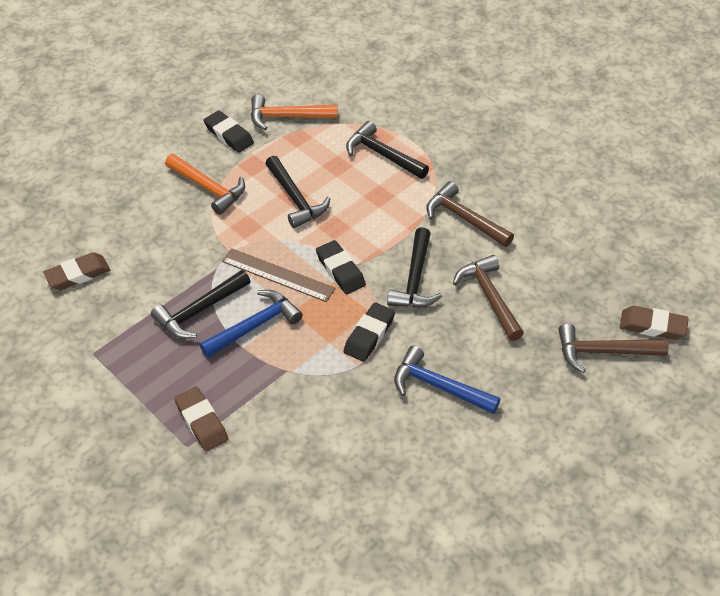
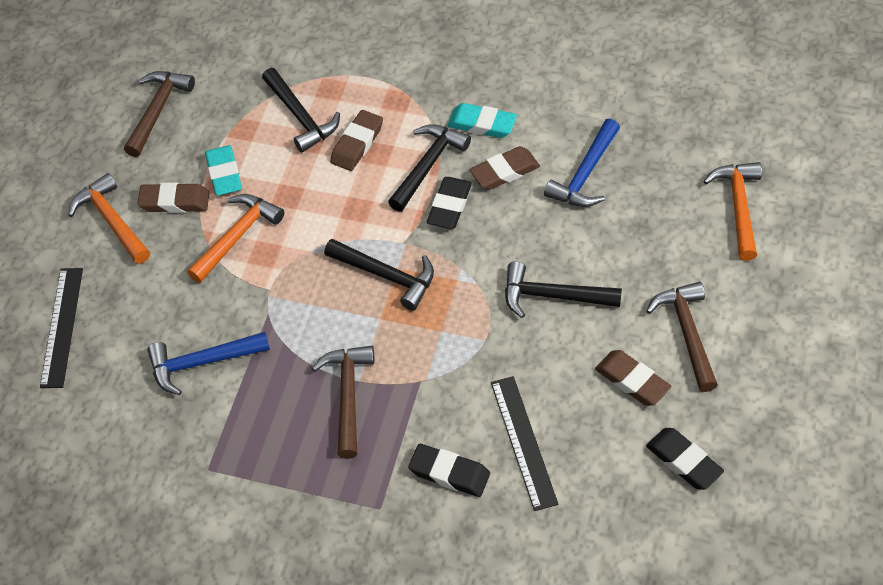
black ruler: none = 0 -> [40,268,83,388] [491,376,558,511] = 2
brown eraser: [43,252,110,290] [174,386,228,451] [620,306,689,340] = 3 -> [137,182,209,213] [330,110,383,171] [470,146,540,190] [595,350,671,406] = 4
brown ruler: [222,248,336,302] = 1 -> none = 0
orange hammer: [165,154,245,215] [251,95,337,130] = 2 -> [68,173,150,264] [187,194,284,283] [703,162,762,261] = 3
turquoise eraser: none = 0 -> [205,145,242,196] [447,103,517,138] = 2

